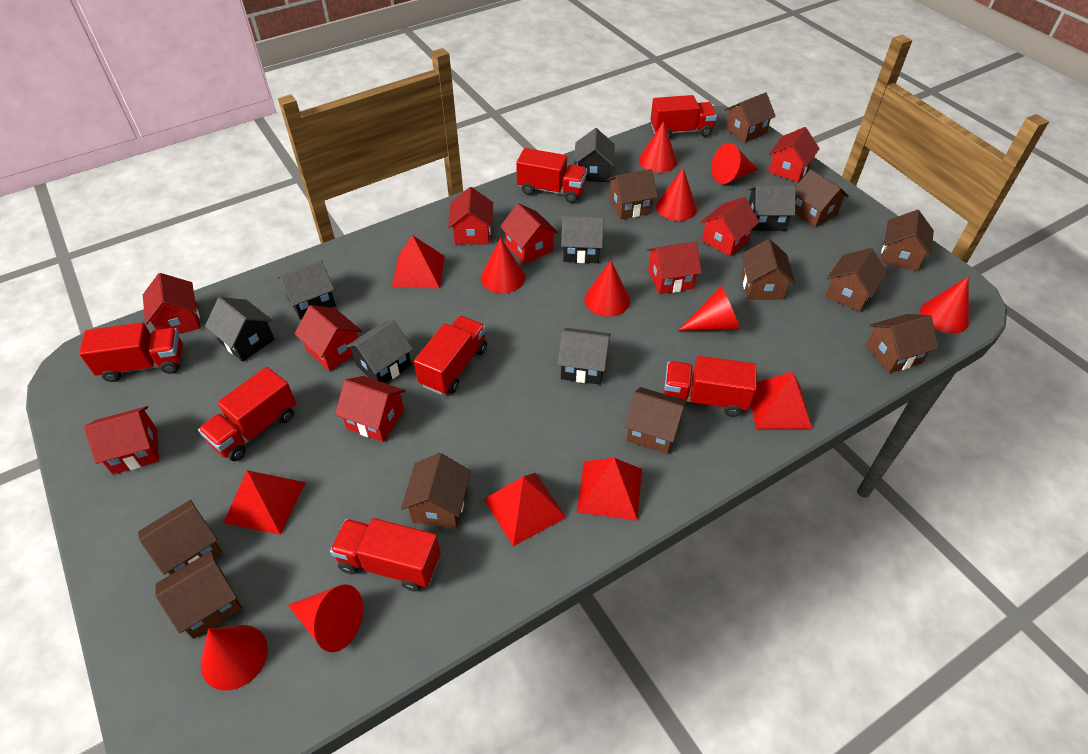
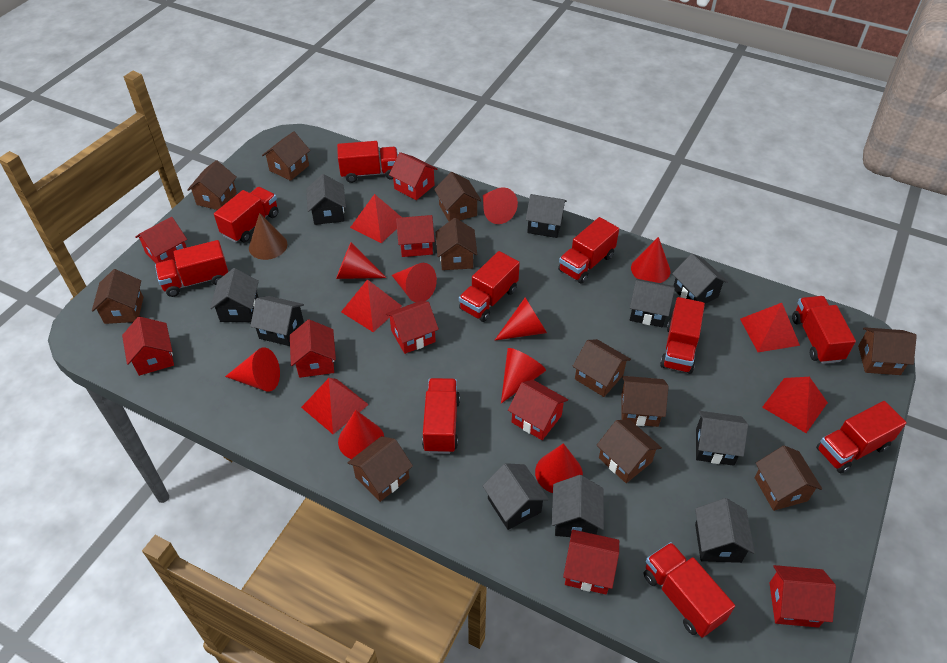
black house: [205,297,275,362] [277,260,336,320] [345,320,413,383] [558,328,611,385] [561,216,604,263] [574,128,615,182] [748,186,796,231] = 7 -> [210,268,259,322] [250,296,304,346] [306,174,346,225] [483,463,549,530] [526,194,567,238] [552,475,604,537] [630,279,675,327] [672,253,728,304] [695,498,755,563] [696,411,748,466] = 10
brown cone: none = 0 -> [249,213,287,260] = 1
red truck: [79,322,183,382] [198,367,296,461] [330,518,441,592] [414,316,487,395] [516,148,587,203] [650,95,717,138] [664,356,757,417] = 7 -> [155,240,228,297] [214,187,279,242] [337,141,398,183] [422,378,460,454] [459,251,520,322] [558,217,619,284] [644,542,735,638] [660,297,705,374] [792,296,856,364] [816,401,906,473] = 10

